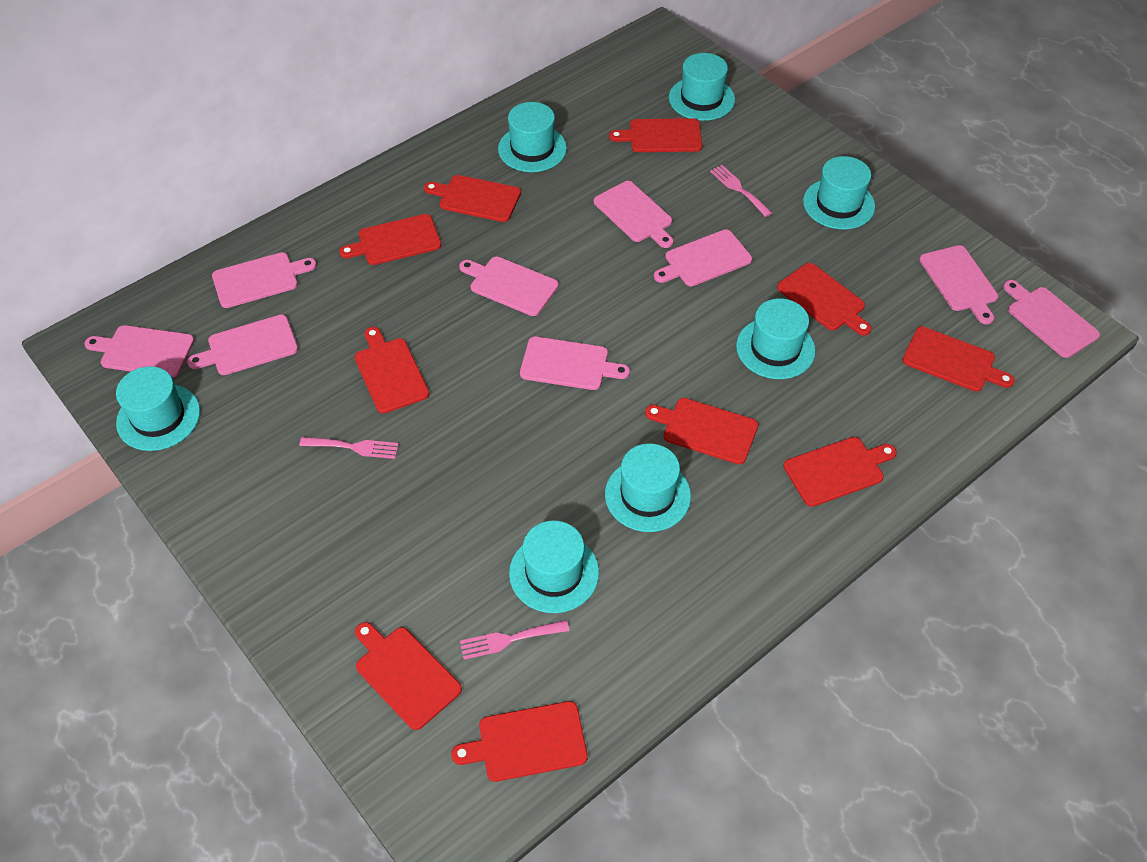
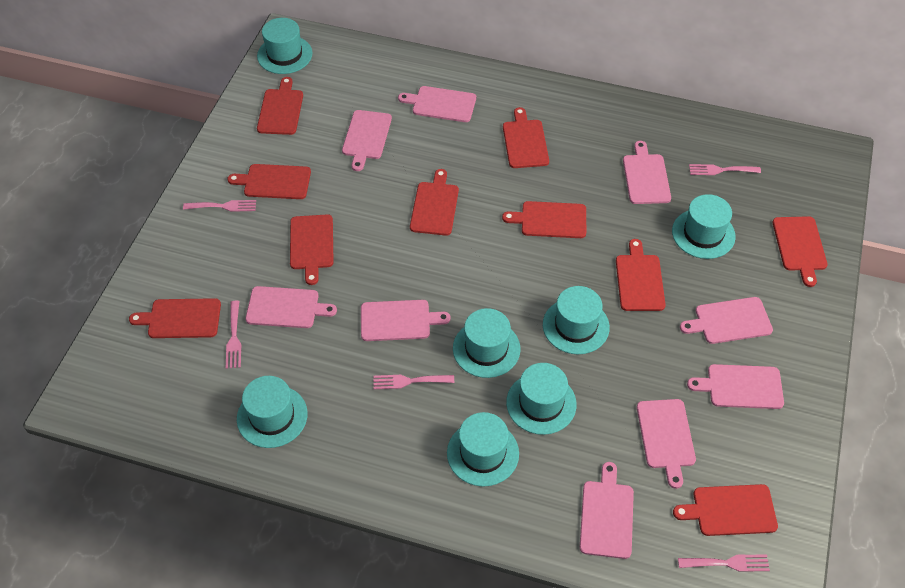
pink fork: [299,437,399,459] [460,620,570,660] [710,165,772,217] = 3 -> [183,200,256,212] [226,301,241,369] [373,375,454,389] [678,555,770,572] [689,164,761,175] = 5

